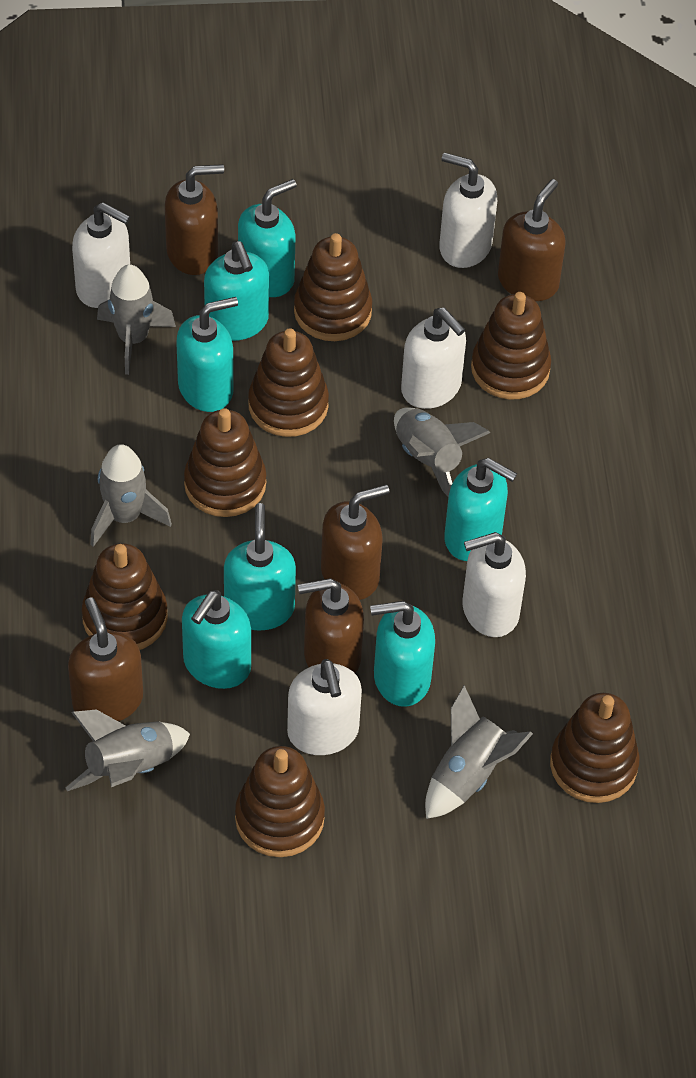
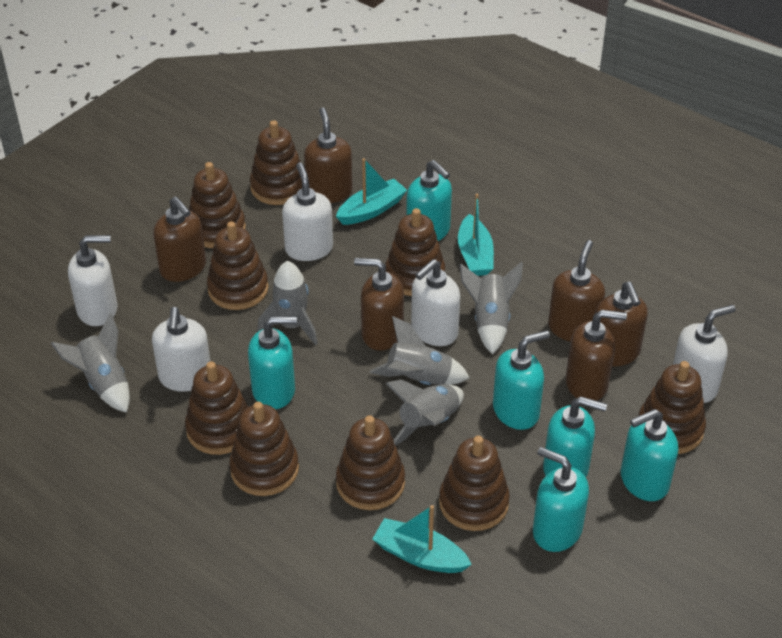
brown soap dispenser: [68,597,143,722] [165,164,224,275] [298,578,364,673] [321,484,390,600] [498,179,566,301] = 5 -> [153,197,206,282] [304,107,353,203] [354,258,404,351] [548,240,605,341] [566,310,627,401] [595,282,648,366] = 6
brown stacking toy: [82,543,168,650] [184,408,266,517] [235,746,325,857] [248,328,329,437] [294,233,372,341] [471,292,551,400] [550,693,640,803] = 7 -> [185,361,248,455] [189,162,246,248] [207,221,269,310] [229,402,299,496] [250,120,302,205] [336,415,405,510] [385,208,445,296] [439,436,510,531] [639,361,706,454] = 9
turquoise boat: none = 0 -> [336,158,407,225] [373,505,472,573] [458,194,494,276] = 3
turquoise soap dispenser: [176,297,238,412] [182,590,251,689] [204,241,269,341] [224,503,296,631] [238,179,297,297] [370,601,435,707] [444,458,517,561] = 7 -> [248,316,297,409] [406,160,452,241] [493,330,550,430] [533,447,589,552] [543,396,607,477] [620,409,678,501] = 6

